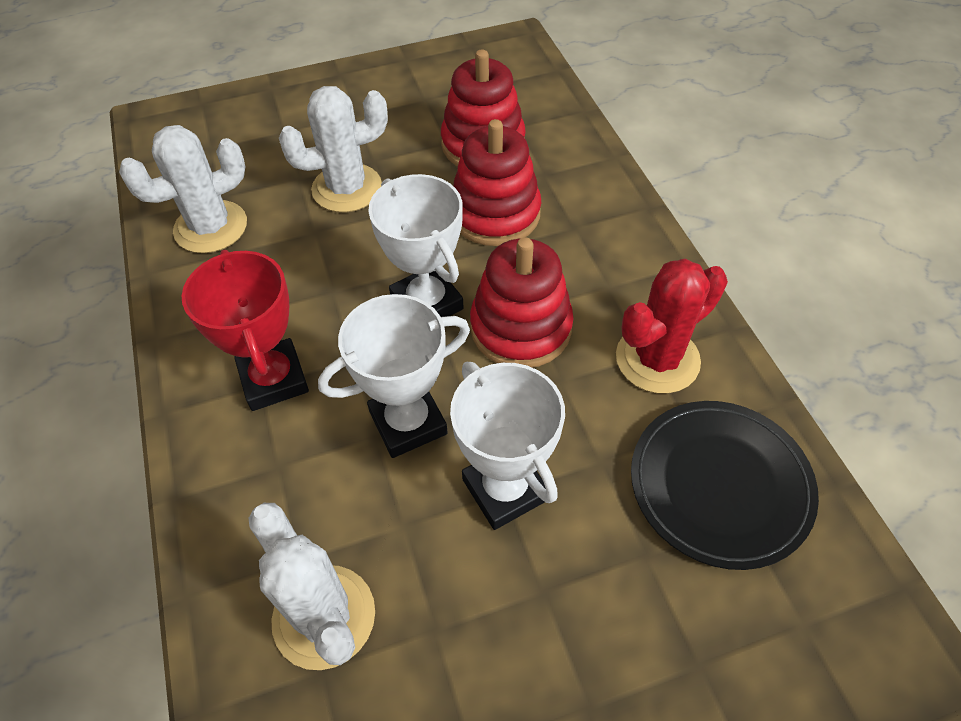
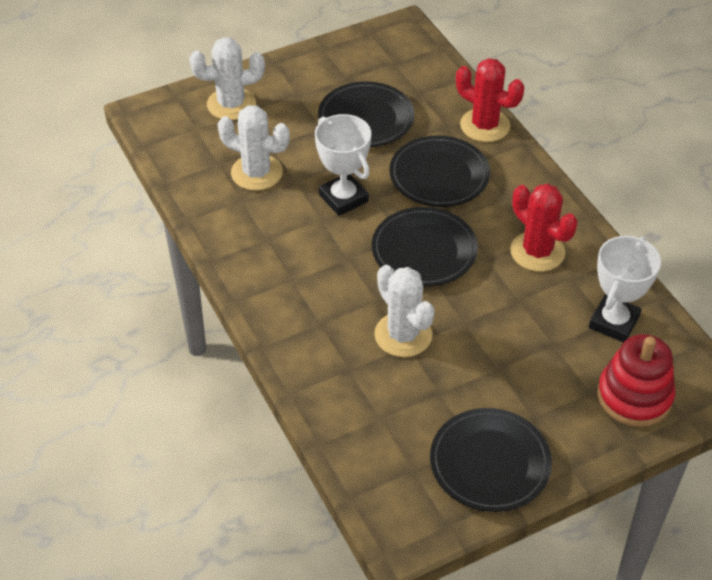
black plate: [631,401,819,570] = 1 -> [318,81,414,147] [372,207,478,286] [389,135,490,207] [430,408,552,512] = 4
red cactus: [616,259,728,394] = 1 -> [456,58,524,142] [510,184,578,272] = 2
red stacking toy: [441,50,526,166] [454,119,541,246] [470,237,574,368] = 3 -> [597,334,675,427] = 1
red trophy: [182,250,309,411] = 1 -> none = 0
white trophy: [318,294,470,458] [368,174,464,317] [450,362,565,530] = 3 -> [315,114,371,216] [589,236,661,343] = 2

